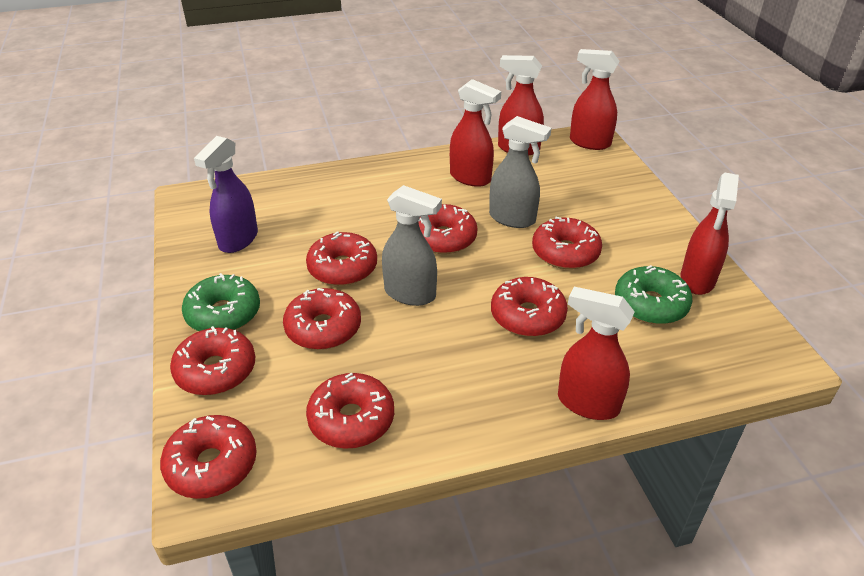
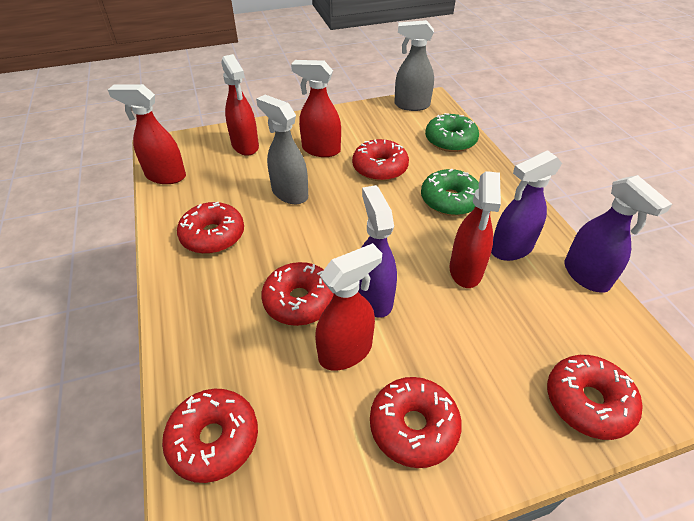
purple spray bottle: [194,136,258,253] = 1 -> [358,185,397,318] [491,150,562,261] [564,175,672,293] = 3
red donut: [160,415,257,499] [170,326,255,395] [283,288,361,350] [306,231,377,286] [306,373,394,449] [418,204,477,254] [491,277,568,337] [532,217,602,269] = 8 -> [162,389,258,483] [177,202,244,254] [261,262,334,326] [352,139,409,181] [370,377,462,468] [547,355,642,440] = 6

